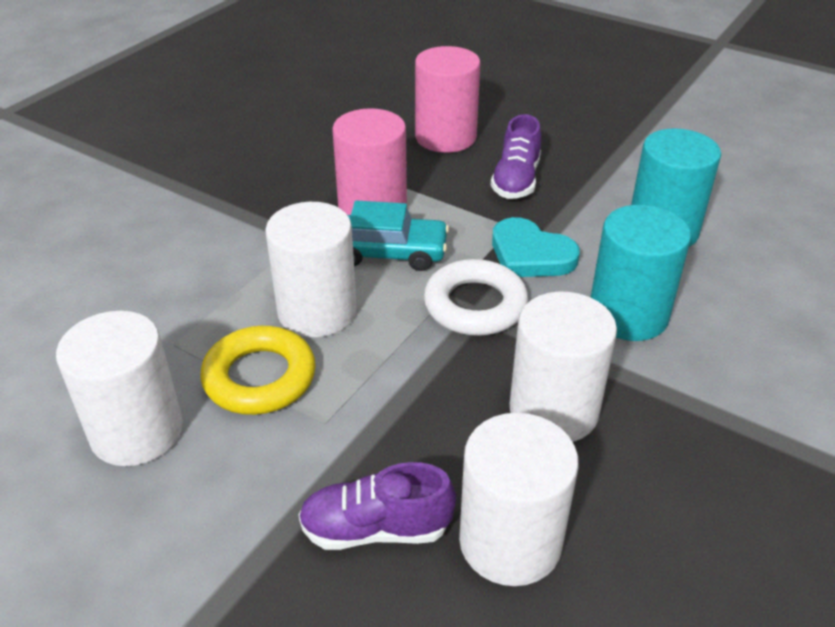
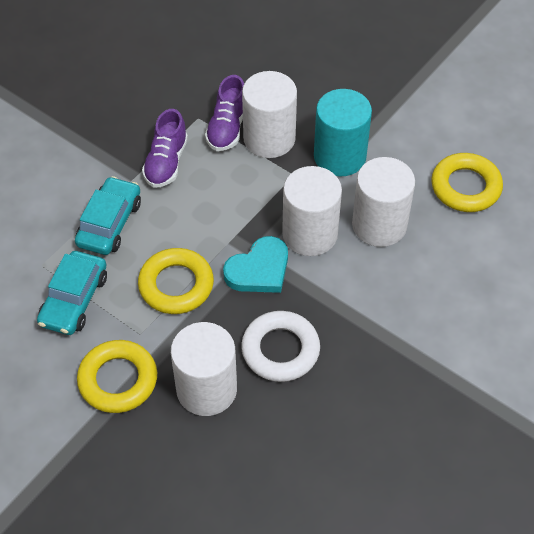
pink cylinder: [332,108,407,215] [415,46,481,153] = 2 -> none = 0
turquoise car: [347,201,449,271] = 1 -> [37,251,107,335] [75,176,141,255] = 2
turquoise cylinder: [591,205,691,341] [631,128,721,247] = 2 -> [314,89,372,176] = 1
yellow ring: [200,326,316,415] = 1 -> [77,340,157,413] [138,248,214,314] [431,153,503,212] = 3

